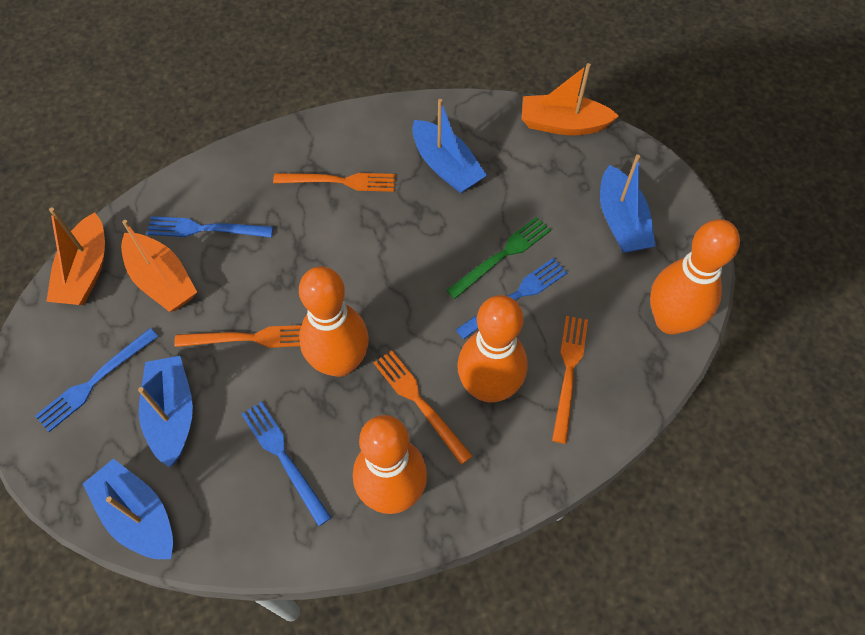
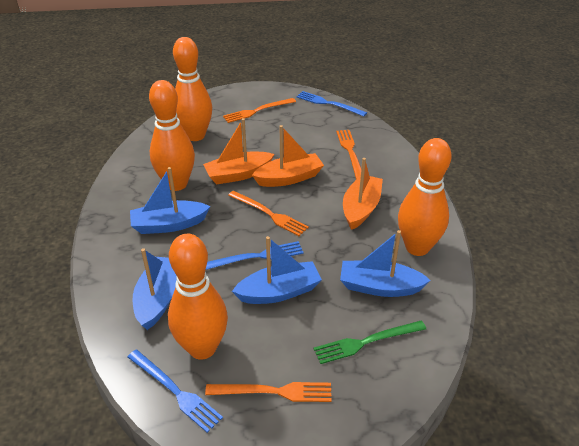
blue fork: [35,328,159,432] [147,216,273,237] [242,401,332,526] [456,258,568,339] = 4 -> [128,350,223,433] [206,241,304,270] [296,91,367,116] = 3

